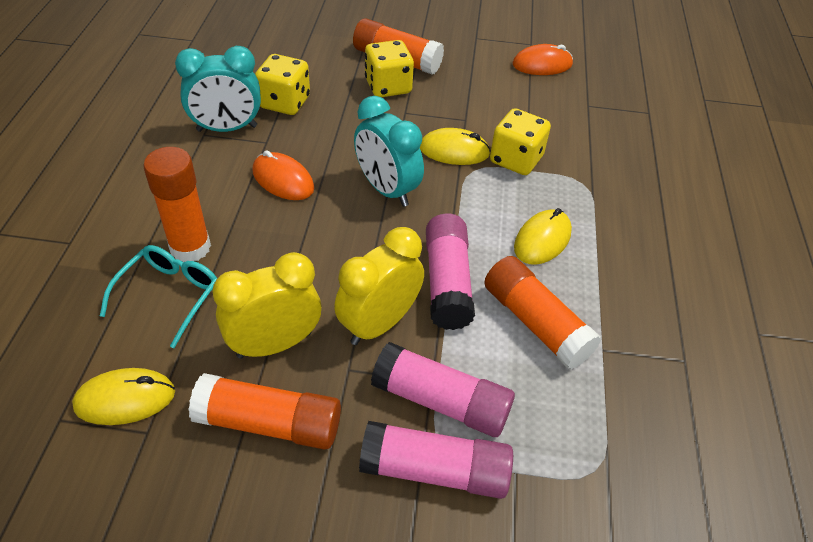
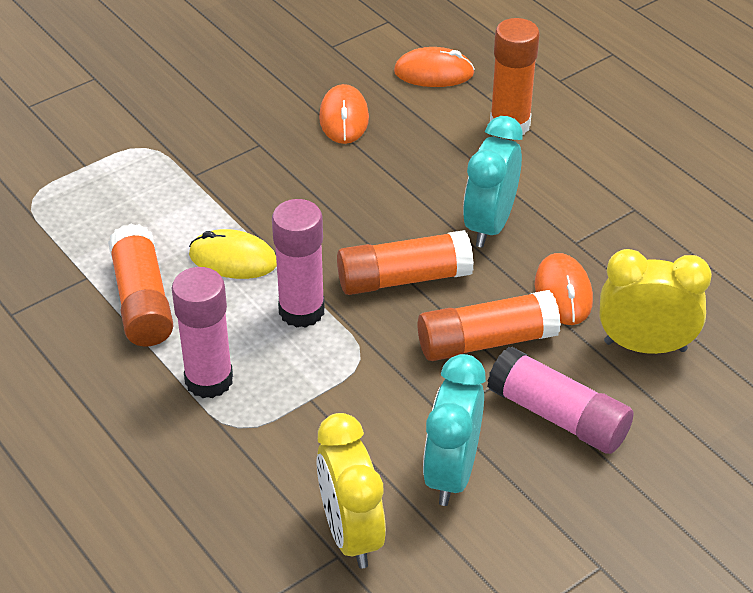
orange mouse: [252,150,314,200] [513,44,573,75] = 2 -> [319,84,369,144] [394,47,475,87] [535,253,593,325] = 3
turquoise glasses: [100,245,217,348] = 1 -> none = 0
yellow dice: [255,54,310,115] [365,40,414,97] [490,108,551,175] = 3 -> none = 0
yellow mouse: [72,368,175,425] [420,128,491,165] [514,208,572,265] = 3 -> [189,229,277,279] = 1

